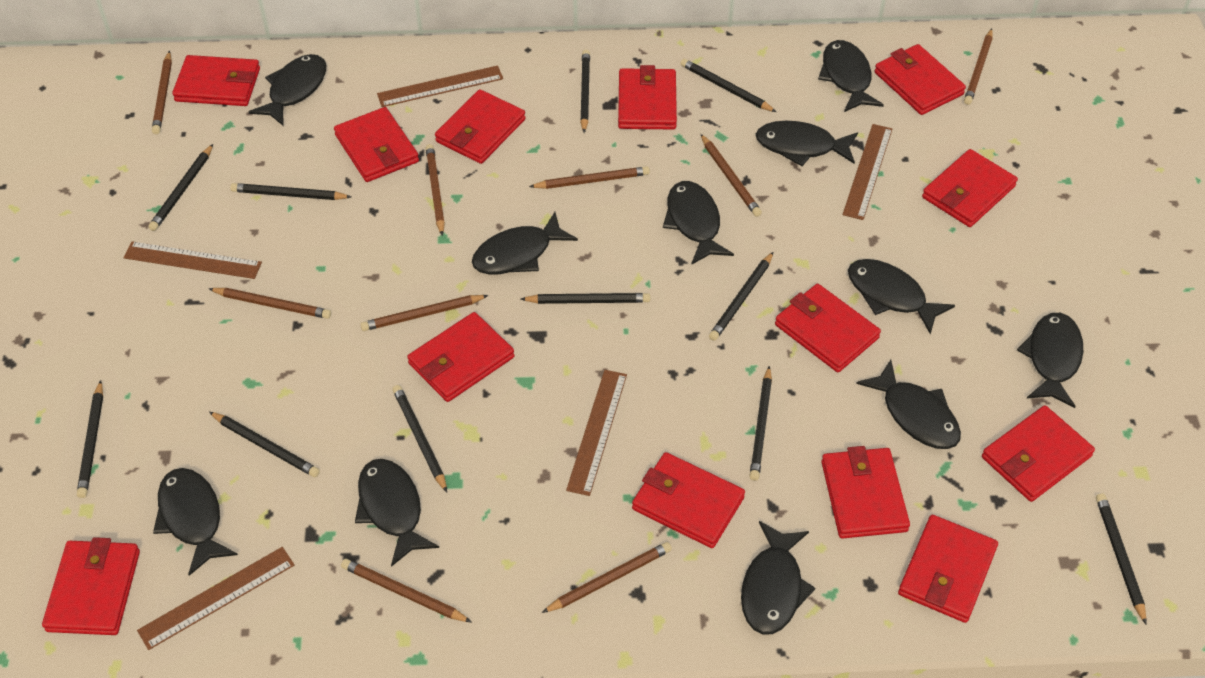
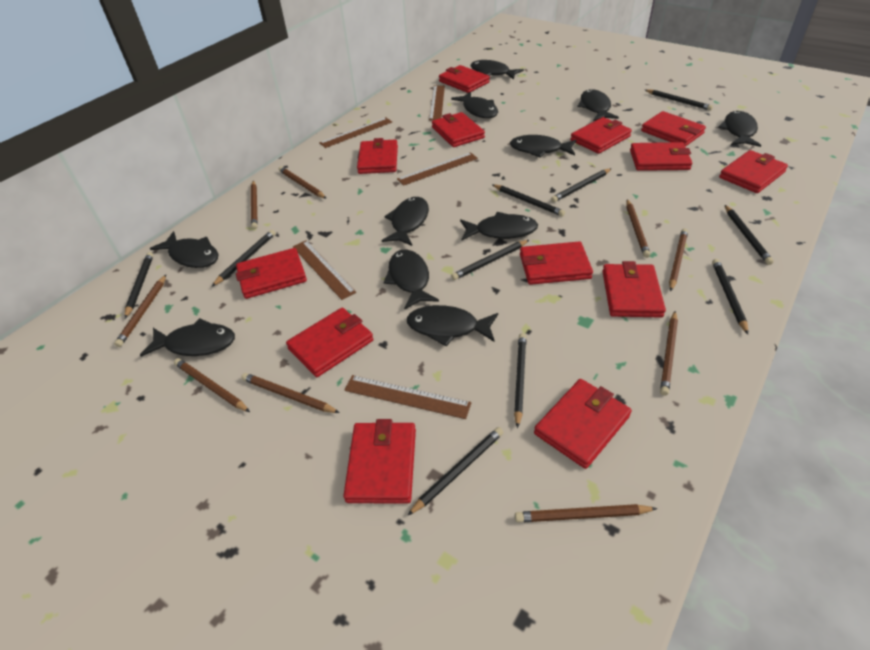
black pencil: [77,380,103,498] [148,144,213,231] [209,412,320,477] [230,183,351,200] [392,385,447,492] [521,293,650,304] [580,50,590,133] [680,59,776,112] [709,252,773,341] [749,366,772,481] [1096,493,1146,624] = 11 -> [125,252,153,319] [212,230,275,287] [407,427,504,516] [451,240,529,280] [492,184,565,217] [514,333,527,428] [551,168,612,202] [645,89,713,111] [712,259,748,334] [725,205,774,265] = 10

